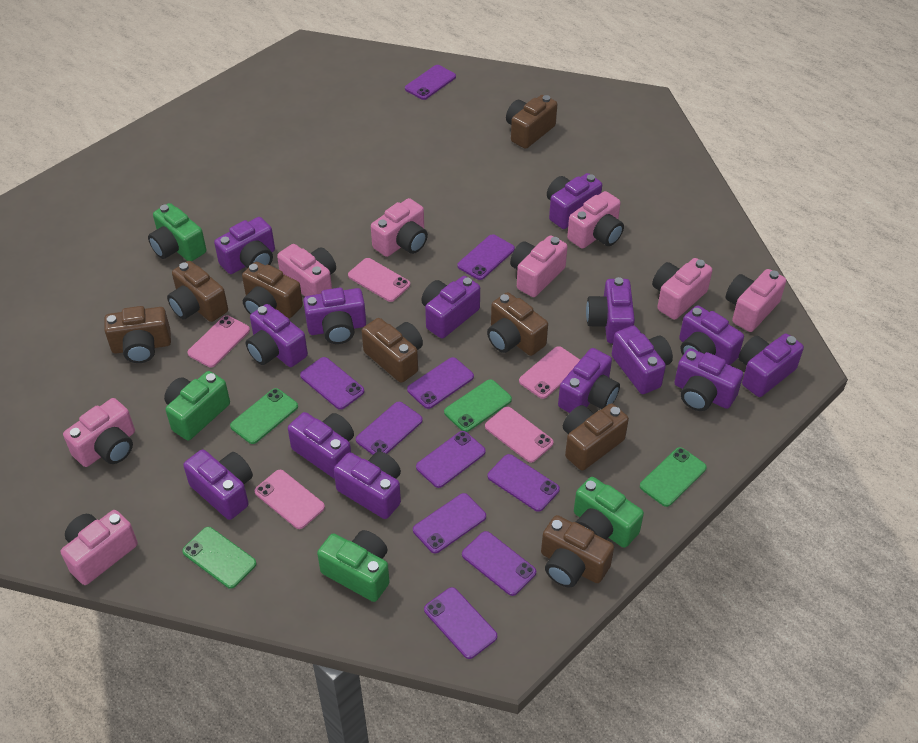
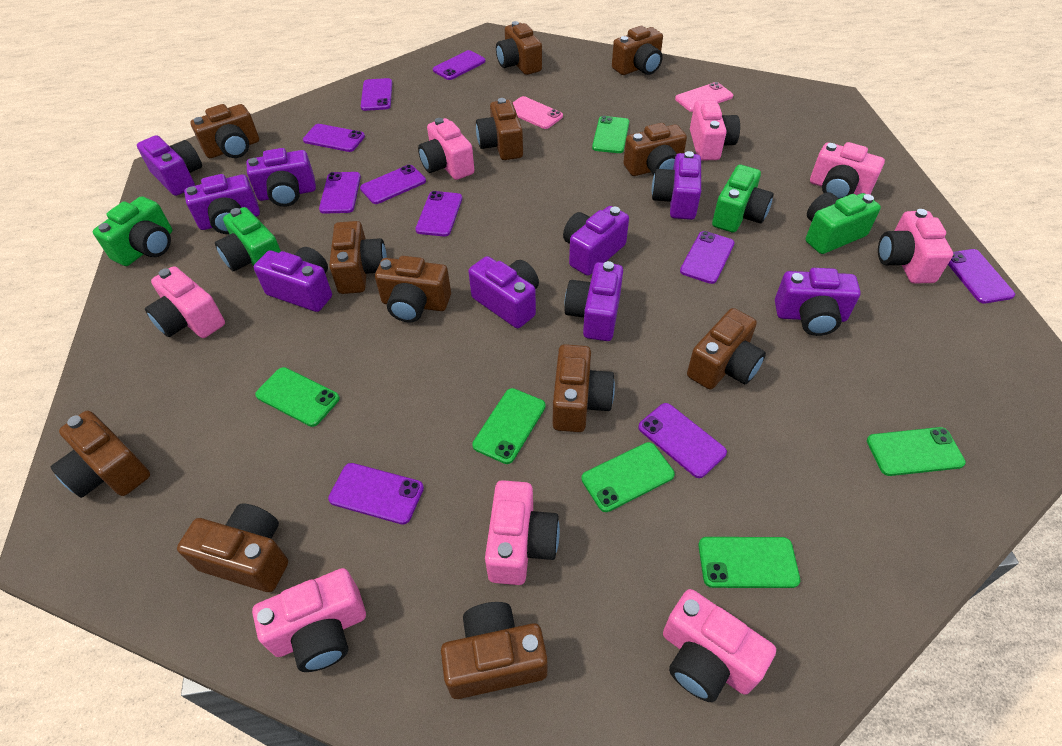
brown camera: [104,306,171,363] [167,261,228,322] [242,262,303,318] [362,318,423,383] [487,292,548,356] [506,95,557,149] [541,515,614,588] [563,404,629,471] = 8 -> [51,411,150,498] [177,503,288,592] [190,104,259,158] [329,221,387,294] [375,256,451,323] [441,602,548,699] [476,98,523,160] [496,21,542,75] [553,344,615,432] [612,26,663,75] [623,123,687,176] [687,308,766,389] = 12
green phone: [182,527,257,589] [230,388,298,444] [444,379,512,432] [640,447,707,507] = 4 -> [255,367,340,427] [472,388,546,464] [581,442,675,512] [592,116,629,153] [698,537,800,588] [867,427,966,476] = 6
pink phone: [187,315,250,367] [254,470,325,529] [348,258,410,302] [485,407,554,463] [519,346,580,399] = 5 -> [513,96,563,129] [675,82,733,112] = 2
purple camera: [183,449,253,520] [214,217,275,274] [245,304,308,367] [288,412,354,479] [303,288,366,344] [334,451,401,519] [421,276,480,339] [547,173,602,229] [558,348,620,413] [586,277,635,343] [612,325,673,394] [674,348,743,411] [679,305,744,365] [738,333,804,397] = 14 -> [137,135,202,196] [184,174,260,234] [247,148,316,207] [254,247,332,312] [468,256,539,328] [563,206,629,276] [564,261,623,341] [652,151,701,220] [775,268,861,336] = 9

